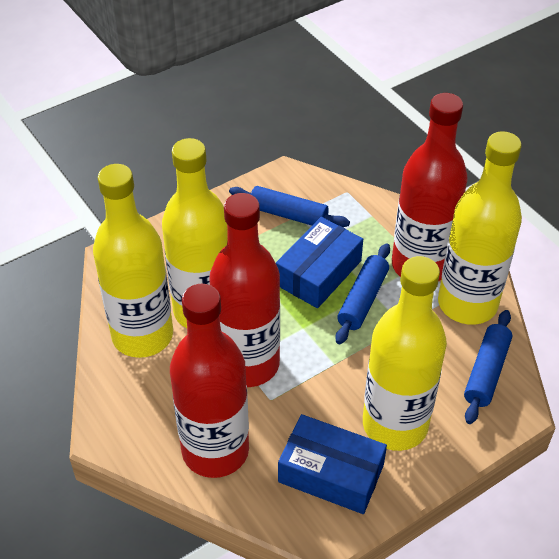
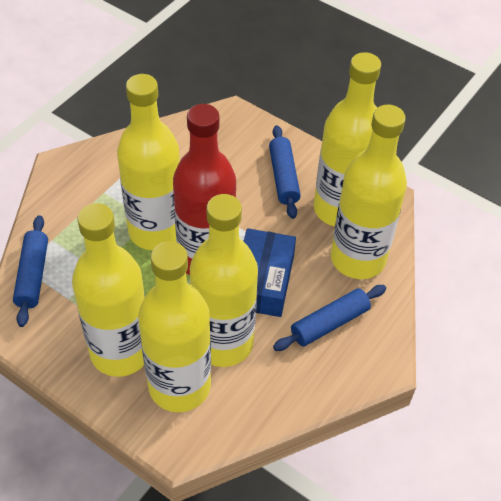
blue box: [276,217,363,308] [278,414,387,514] = 2 -> [243,228,296,317] = 1
red bottle: [170,284,249,478] [209,193,280,387] [392,93,467,281] = 3 -> [173,104,236,275] = 1
yellow bottle: [93,164,173,358] [162,138,228,328] [363,256,447,451] [438,131,522,325] = 4 -> [72,203,145,377] [117,74,180,251] [138,241,211,412] [190,194,258,367] [314,52,381,227] [331,104,407,279] = 6

